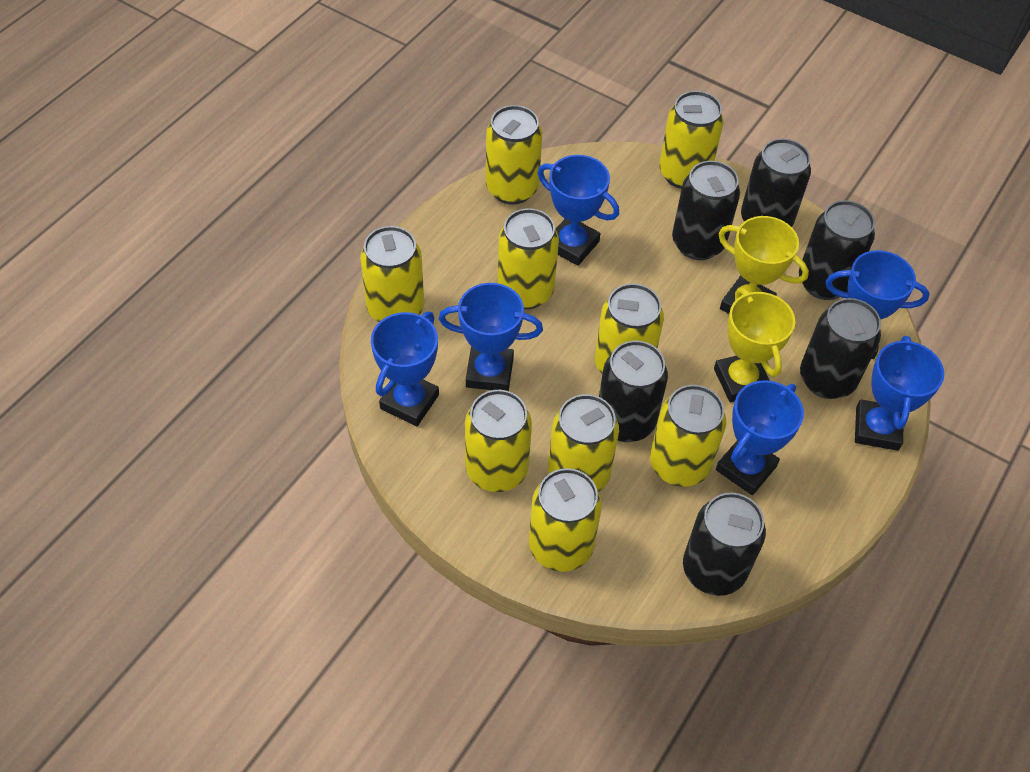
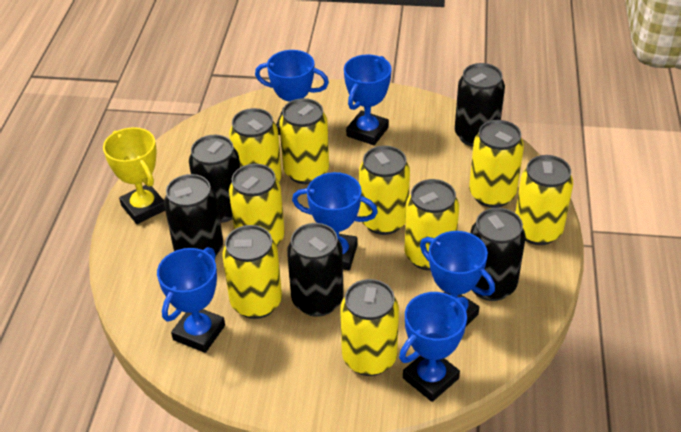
black can: [599,341,668,442] [672,161,740,260] [683,493,766,596] [741,139,811,227] [799,200,875,300] [800,298,881,399] = 6 -> [164,174,223,257] [189,135,240,223] [287,223,344,317] [455,63,505,147] [470,208,526,301] = 5
yellow trophy: [714,288,795,402] [719,216,809,314] = 2 -> [103,127,165,224] = 1

